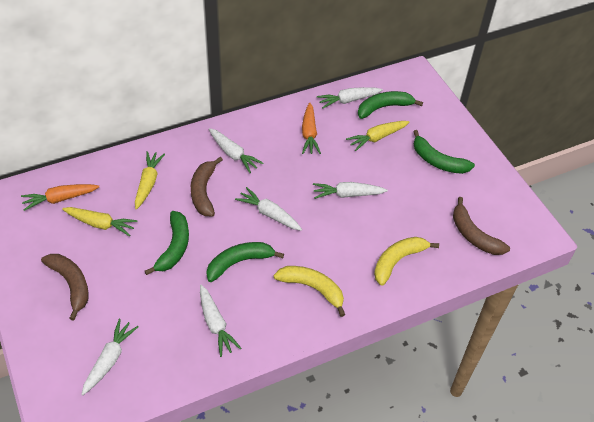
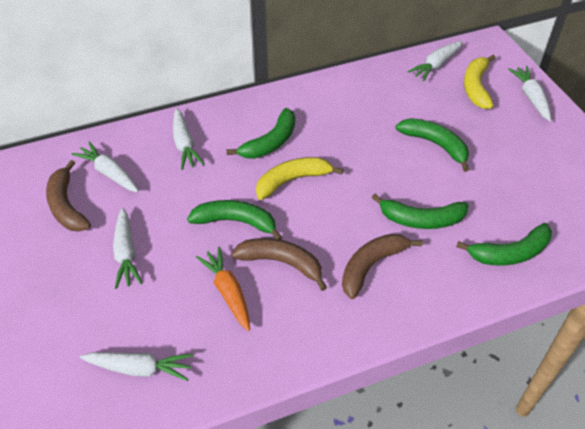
green banana: [145,211,189,275] [206,242,284,282] [358,91,423,119] [413,130,475,174] = 4 -> [187,200,283,240] [227,108,295,159] [372,194,468,229] [396,118,469,172] [456,223,552,266] = 5
orange carrot: [21,184,99,211] [302,102,321,154] = 2 -> [196,247,250,331] = 1
yellow carrot: [62,207,138,236] [135,151,165,210] [346,121,410,151] = 3 -> none = 0

